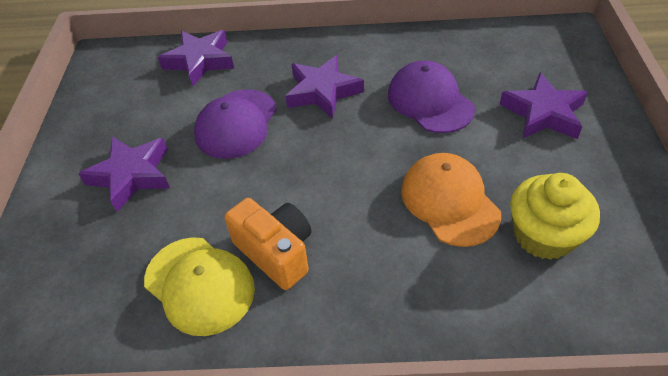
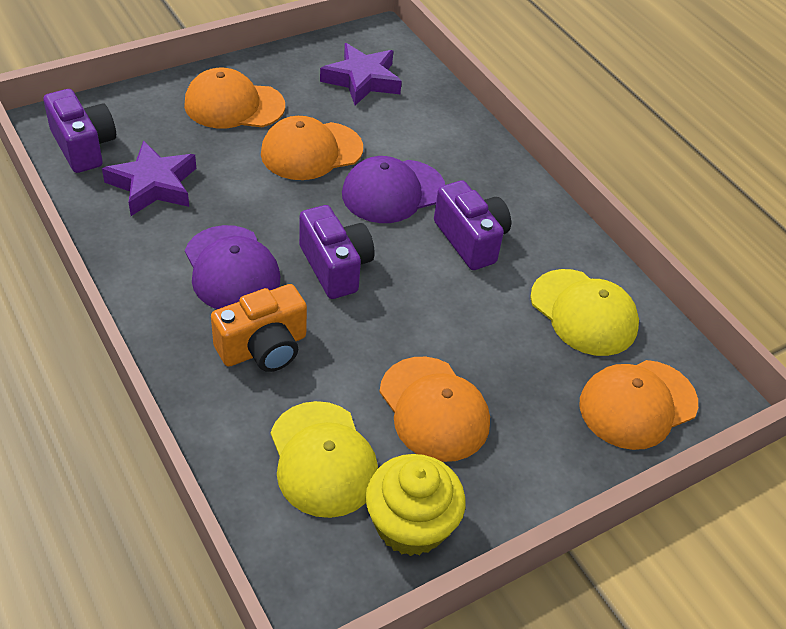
orange cap: [401,153,501,247] = 1 -> [184,68,285,128] [261,116,363,180] [379,357,490,462] [579,360,698,450] = 4
purple camera: none = 0 -> [44,89,116,173] [299,205,375,299] [434,180,511,270] = 3
purple star: [78,137,170,212] [158,30,234,86] [285,55,364,119] [499,73,588,139] = 4 -> [102,140,196,216] [320,43,402,105] = 2
yellow cap: [144,237,255,336] = 1 -> [271,401,378,518] [530,269,639,356] = 2

